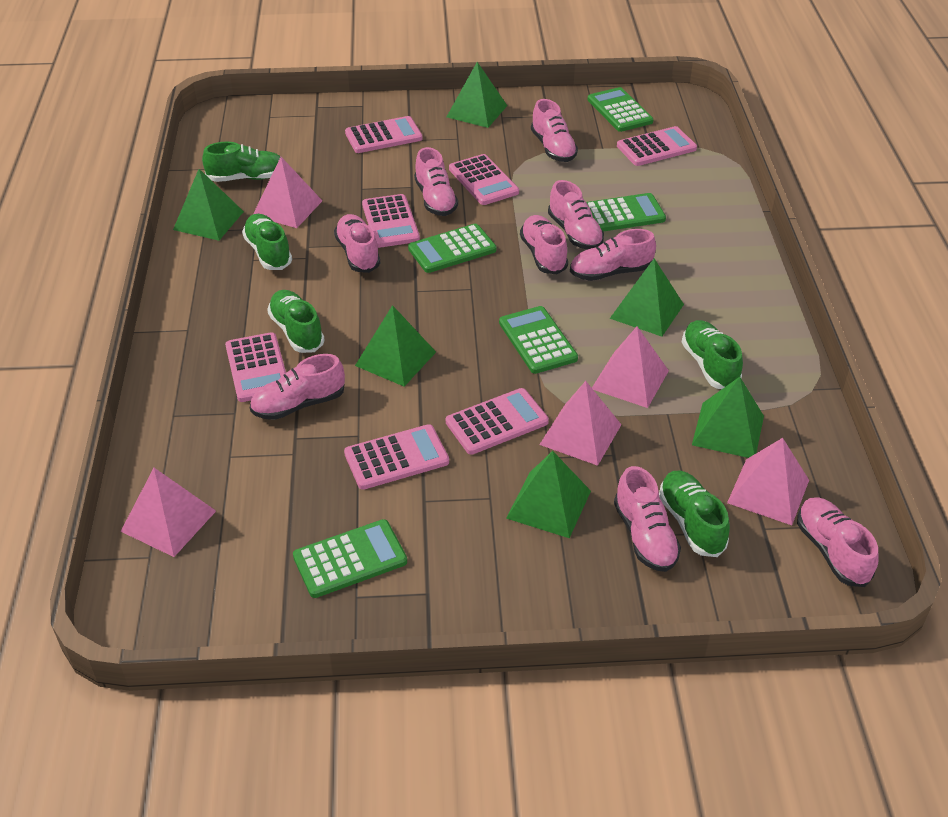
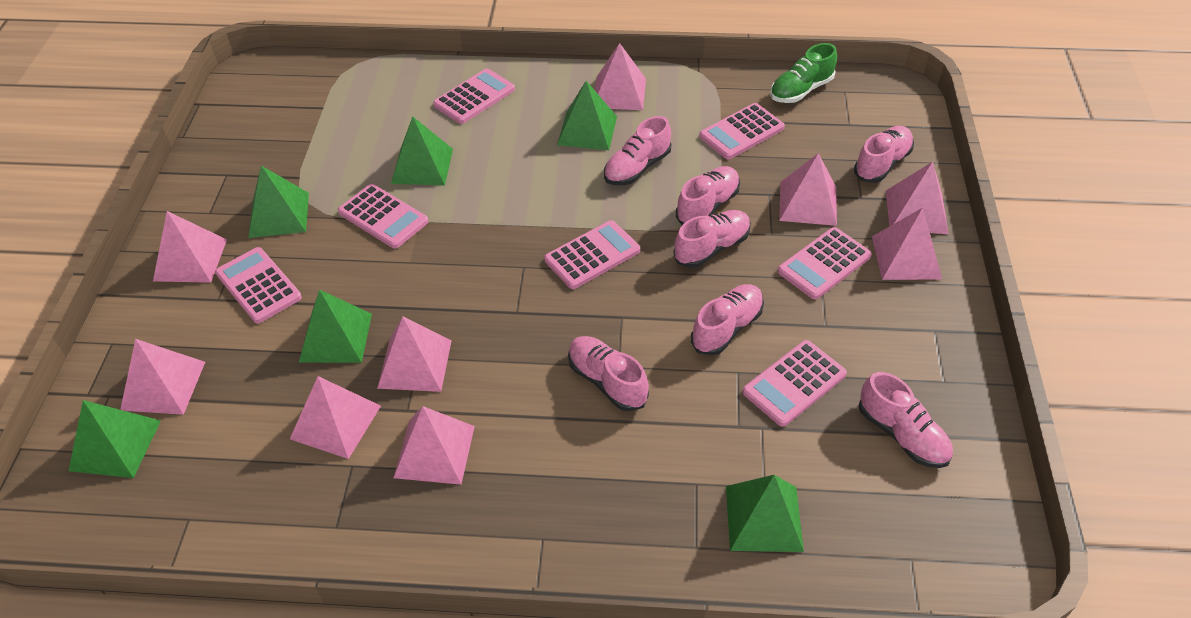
green calculator: [293,519,407,598] [408,224,497,273] [499,306,578,374] [586,193,666,232] [588,87,654,132] = 5 -> none = 0
green shoe: [202,142,281,182] [242,214,292,270] [267,290,325,353] [659,470,730,557] [682,320,743,389] = 5 -> [770,43,837,103] = 1
pink pyramid: [121,468,216,557] [253,157,322,228] [539,381,622,466] [592,326,669,408] [727,438,809,525] = 5 -> [120,339,205,415] [153,211,227,283] [290,376,381,459] [377,317,452,392] [394,406,475,485] [595,43,646,110] [779,153,837,226] [872,208,942,280] [886,162,948,234] = 9
pink shoe: [250,354,345,420] [334,214,380,273] [414,147,458,216] [520,215,568,274] [531,99,578,162] [548,180,604,250] [570,229,656,281] [614,466,681,572] [797,497,878,587] = 9 -> [568,336,649,411] [604,116,671,185] [673,210,751,268] [676,166,740,225] [691,284,764,356] [854,126,914,183] [858,372,953,468] = 7

